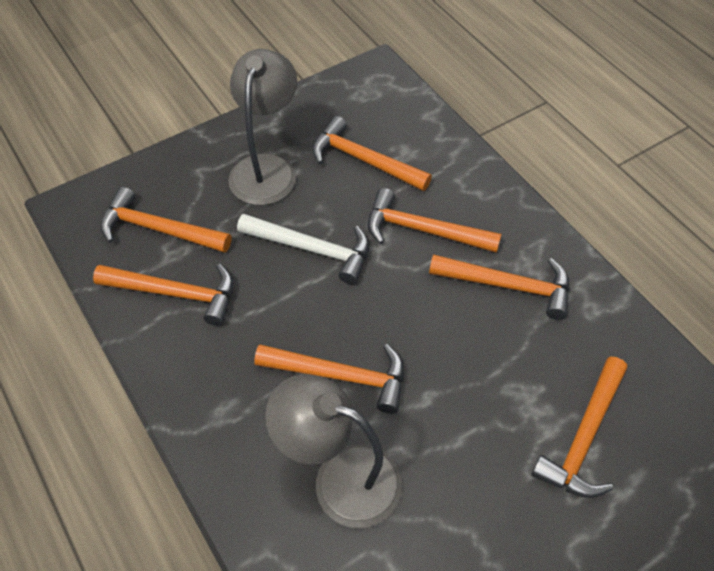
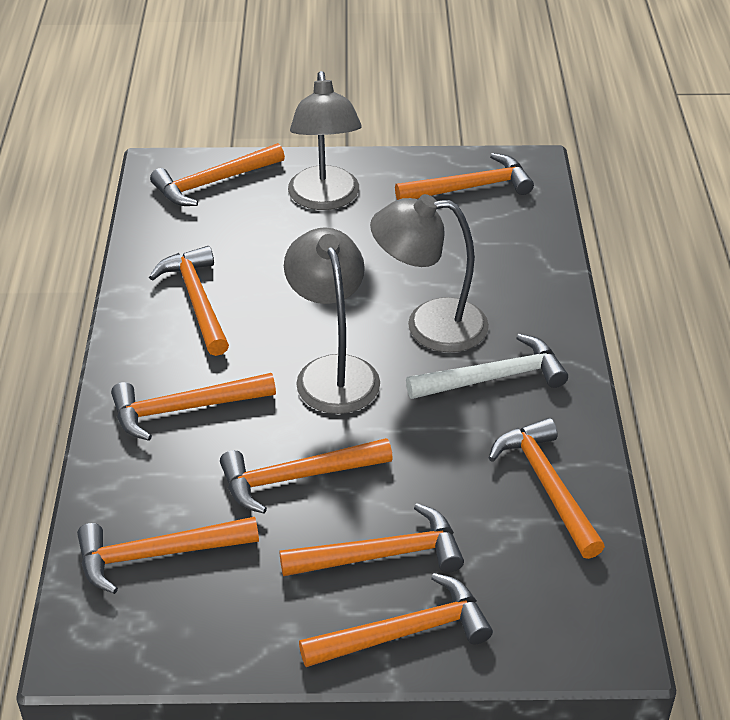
grey lamp: [229,49,297,205] [265,374,402,528] = 2 -> [284,227,380,414] [288,71,362,210] [370,194,489,353] = 3
orange hammer: [93,264,234,326] [100,187,231,253] [254,344,404,414] [312,116,432,191] [368,188,502,253] [429,254,570,320] [531,357,627,498] = 7 -> [77,517,259,594] [111,373,276,441] [149,246,229,356] [150,143,285,206] [220,438,393,513] [280,504,464,576] [299,573,493,667] [395,153,534,200] [489,418,605,559] = 9

